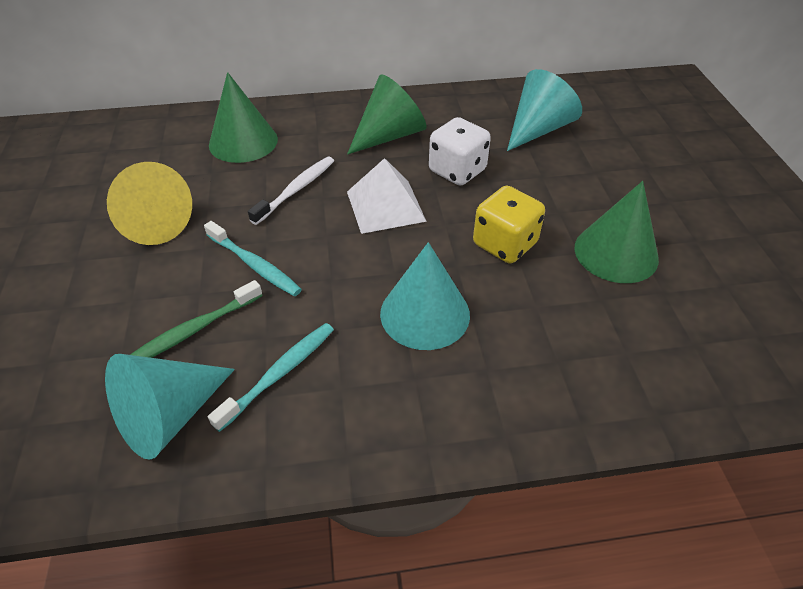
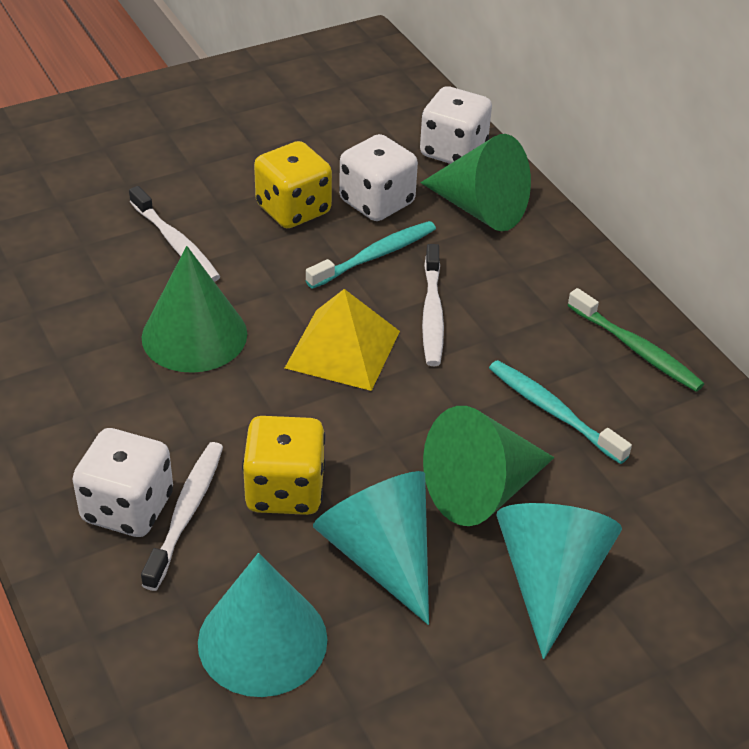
white dice: [429,117,491,186] = 1 -> [72,428,173,537] [339,134,418,221] [420,86,492,164] = 3
white pyramid: [347,158,427,234] = 1 -> none = 0
white toothbrush: [248,157,334,225] = 1 -> [129,186,220,282] [141,442,223,591] [422,244,444,366] = 3
yellow cone: [107,162,192,245] = 1 -> none = 0
yellow dice: [473,186,545,263] = 1 -> [242,416,326,515] [254,141,332,228] = 2
yellow pyramid: none = 0 -> [285,289,400,391] = 1

